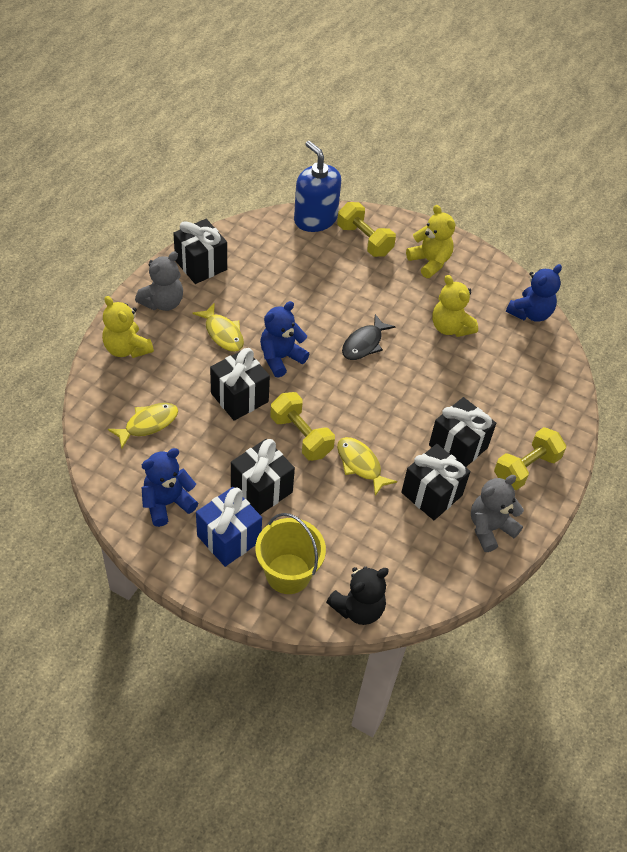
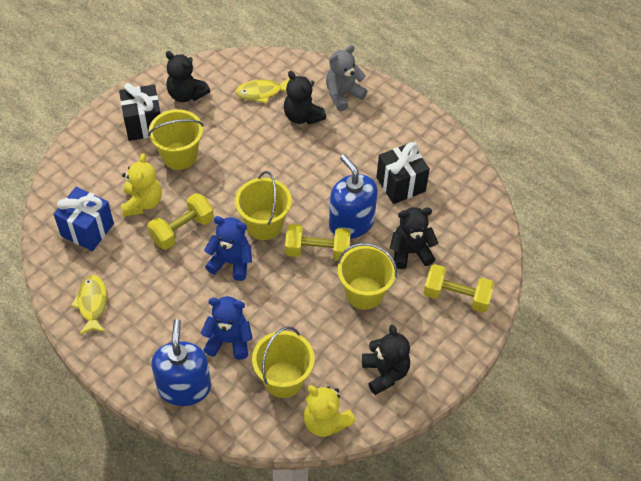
black fish: [342,314,396,360] = 1 -> none = 0
black gift: [173,219,227,284] [210,348,270,421] [231,439,295,515] [401,444,470,520] [429,397,496,467] = 5 -> [119,83,161,141] [376,142,430,204] = 2
black teddy bear: [326,566,389,625] = 1 -> [166,51,210,102] [284,71,326,125] [362,325,410,395] [390,207,438,269] = 4
blue soap dispenser: [294,141,341,232] = 1 -> [151,319,211,406] [329,154,378,239] = 2
blue teddy bear: [141,448,198,527] [260,301,309,377] [506,264,562,322] = 3 -> [201,296,253,360] [204,216,252,281] = 2
grey teddy bear: [135,251,183,311] [471,475,524,552] = 2 -> [326,45,368,111] = 1
yellow bucket: [255,513,326,594] = 1 -> [148,109,204,170] [235,171,292,240] [252,327,315,398] [337,243,397,310] = 4
yellow fish: [108,403,178,449] [193,303,244,352] [337,437,397,496] = 3 -> [71,275,107,335] [235,78,290,104] = 2
yellow teddy bear: [102,296,154,358] [406,205,455,278] [432,275,478,337] = 3 -> [121,153,162,217] [303,385,356,437] = 2

